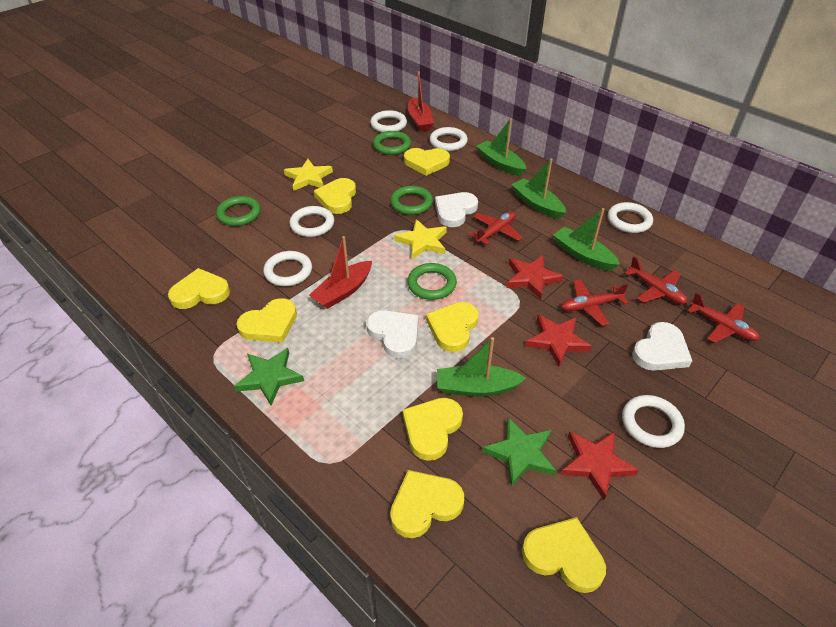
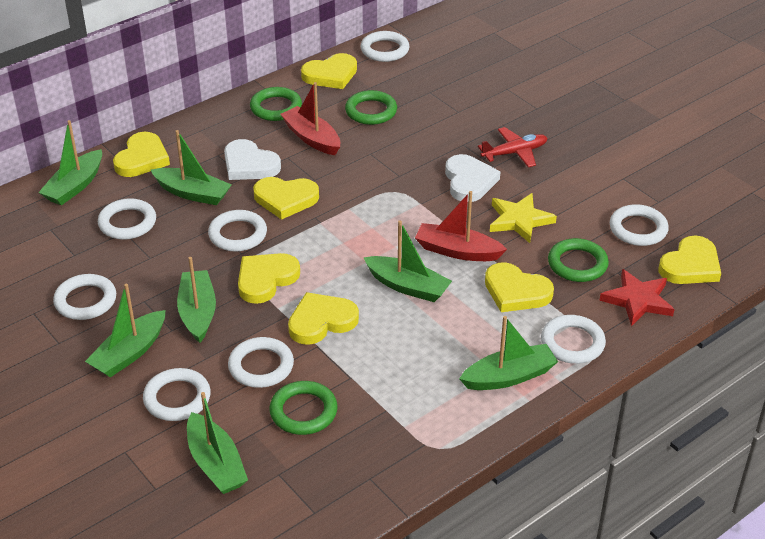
green boat: [437,337,526,397] [476,118,526,176] [511,158,566,219] [553,208,620,271] = 4 -> [38,120,102,205] [85,284,165,377] [151,130,232,205] [177,257,216,343] [187,392,248,494] [363,221,452,302] [459,316,558,390] = 7
green star: [234,348,304,405] [482,417,556,487] = 2 -> none = 0
red plane: [470,211,523,245] [561,280,628,326] [625,256,687,304] [688,293,760,343] = 4 -> [478,127,547,167] = 1
red star: [507,255,564,299] [526,315,592,367] [561,431,639,500] = 3 -> [599,269,675,326] = 1
white heart: [366,310,418,358] [435,192,478,227] [632,322,692,371] = 3 -> [224,139,281,180] [445,154,501,202] = 2
white ring: [263,251,312,286] [290,206,334,237] [370,110,407,132] [430,127,468,151] [608,202,653,233] [622,395,685,448] = 6 -> [53,274,116,320] [98,198,156,240] [143,368,211,421] [208,210,267,252] [228,337,294,388] [361,31,410,62] [541,315,606,364] [610,204,669,246] = 8
yellow heart: [168,268,230,309] [236,298,297,343] [314,178,356,214] [390,470,464,538] [403,398,463,461] [404,148,450,176] [426,302,479,352] [522,517,606,593] = 8 -> [113,132,170,177] [238,253,300,304] [253,177,319,220] [288,292,359,345] [301,53,357,89] [485,262,554,312] [659,236,721,284] = 7
yellow star: [284,159,333,191] [394,219,447,259] = 2 -> [490,193,557,243] = 1

